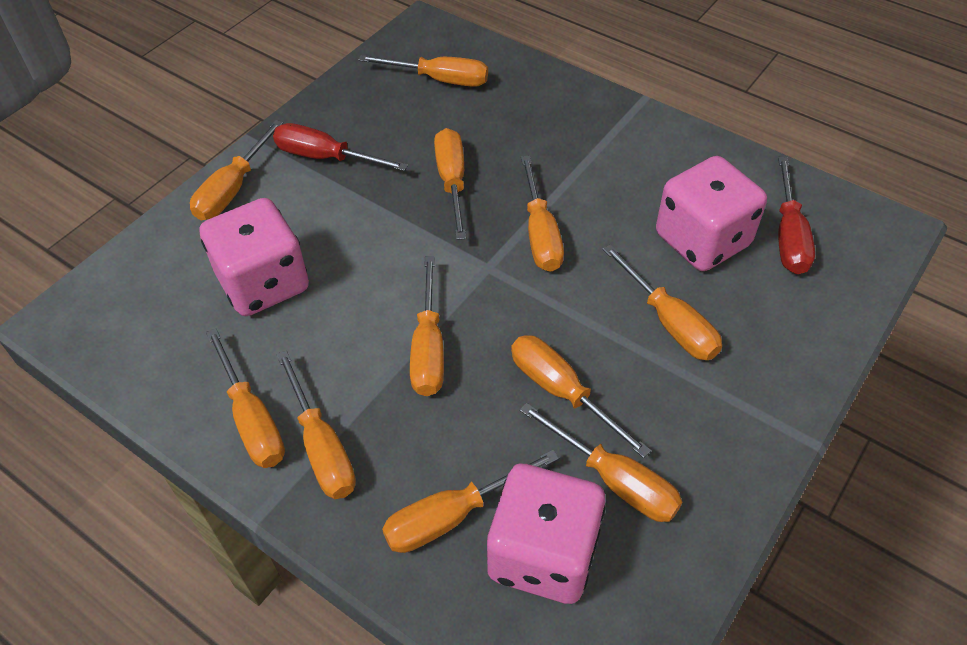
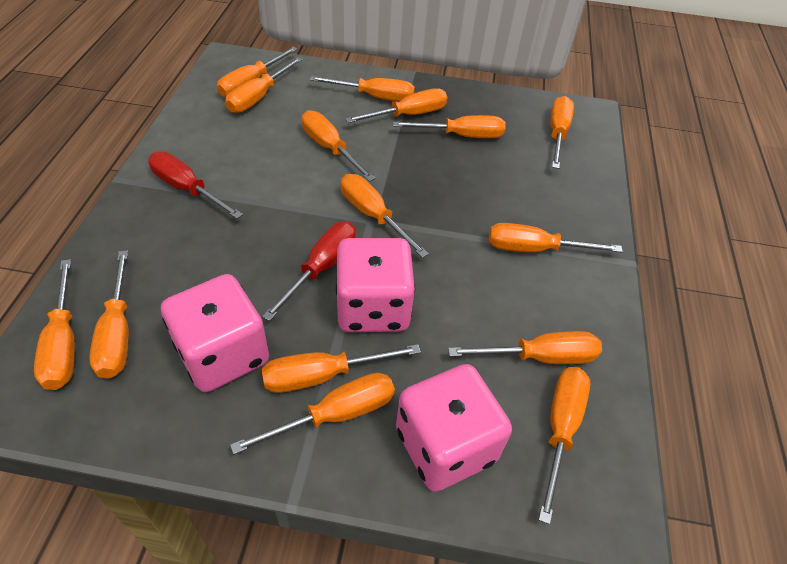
orange screwdriver: [190,120,283,220] [206,328,285,468] [276,350,356,499] [358,55,488,87] [382,450,559,553] [410,256,444,396] [434,128,466,240] [511,335,651,458] [519,403,682,522] [521,156,564,272] [602,244,722,360] = 11 -> [34,259,75,390] [89,250,129,379] [217,46,298,98] [225,57,303,113] [230,373,395,455] [262,344,421,393] [301,110,376,182] [309,76,415,102] [341,174,429,258] [345,88,447,123] [393,115,505,138] [448,331,602,364] [489,223,623,253] [538,367,590,524] [550,96,574,169] = 15

